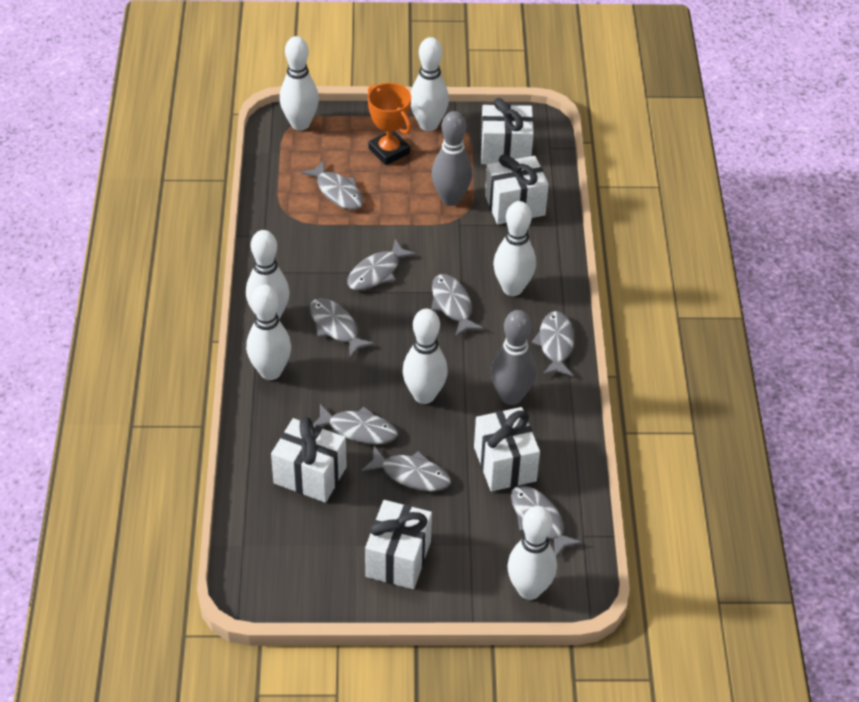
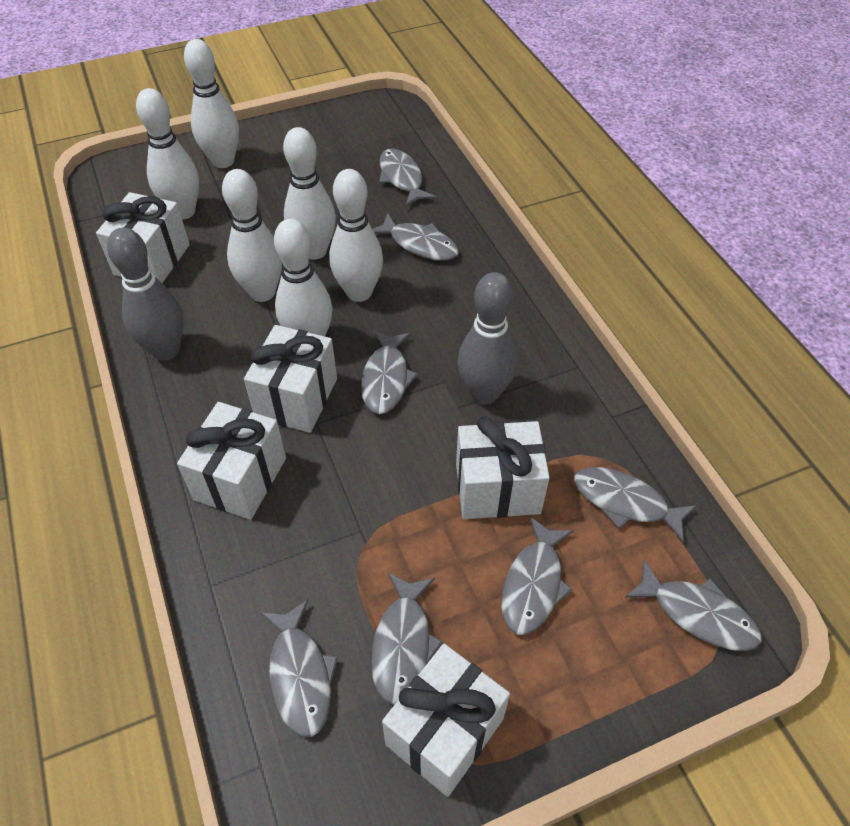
orange trophy: [368,83,411,165] = 1 -> none = 0
white bowling pin: [246,230,290,320] [246,284,291,380] [279,36,319,131] [402,309,448,404] [411,37,449,131] [493,201,536,296] [507,506,557,600] = 7 -> [136,88,199,220] [184,39,239,168] [222,169,282,302] [274,219,333,336] [283,127,336,260] [329,169,383,302] = 6

